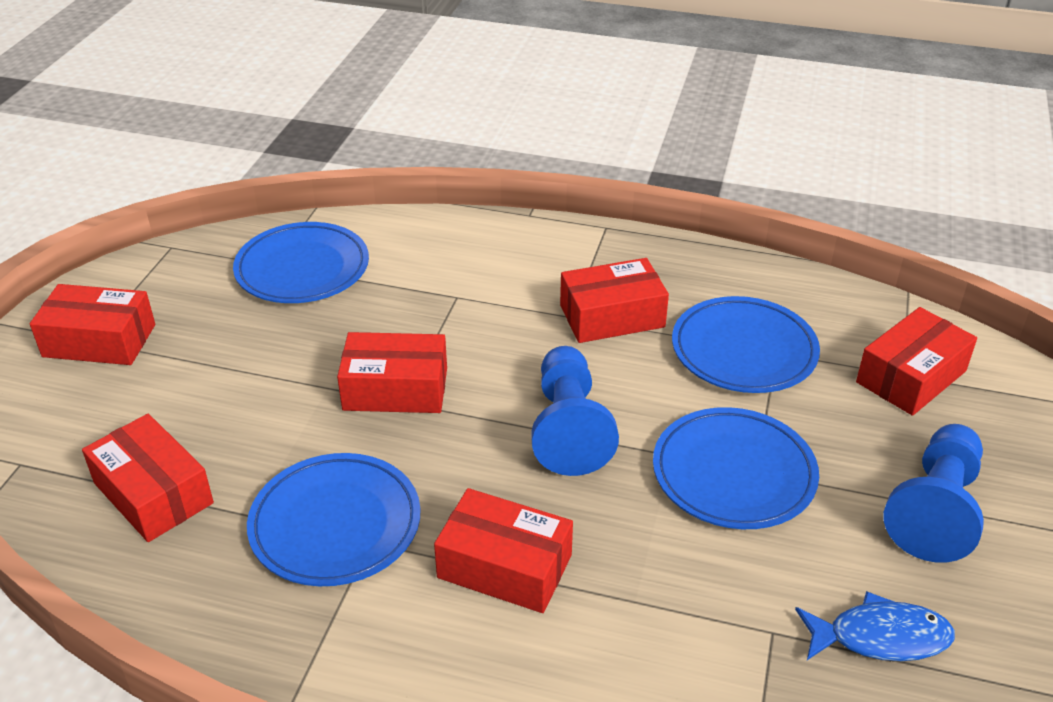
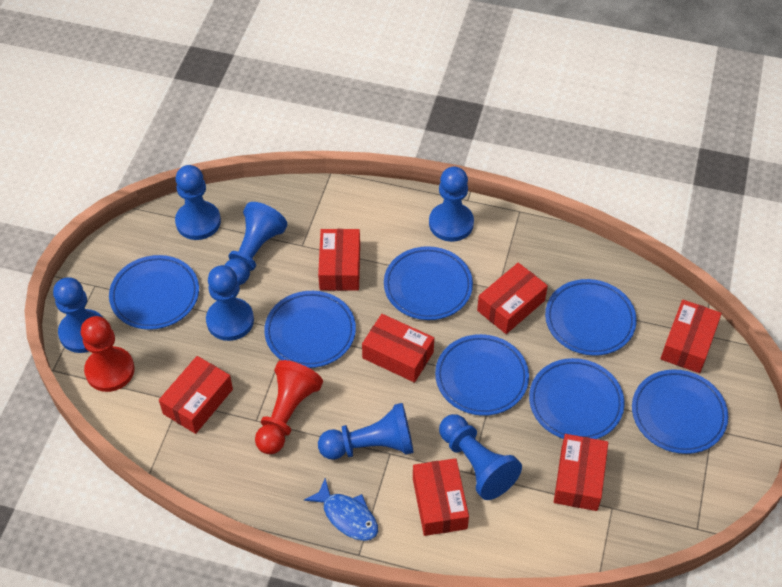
blue pawn: [531,346,619,476] [883,424,984,563] = 2 -> [53,277,103,353] [175,165,221,240] [206,265,254,341] [225,202,287,285] [318,403,414,460] [429,167,474,242] [439,414,522,500] = 7
blue plate: [233,222,369,303] [247,453,420,586] [653,407,819,529] [672,296,820,393] = 4 -> [109,255,199,330] [264,291,356,368] [384,246,473,320] [435,334,529,416] [529,358,625,439] [545,279,637,356] [632,369,728,454] = 7
red box: [30,284,155,365] [82,414,214,542] [337,332,447,413] [434,488,573,613] [560,258,669,343] [856,307,977,416] = 6 -> [159,356,233,434] [318,229,360,291] [362,314,434,383] [413,458,469,536] [477,263,548,334] [554,434,608,511] [661,299,722,373] = 7
red pawn: none = 0 -> [81,316,135,392] [255,360,323,454] = 2

